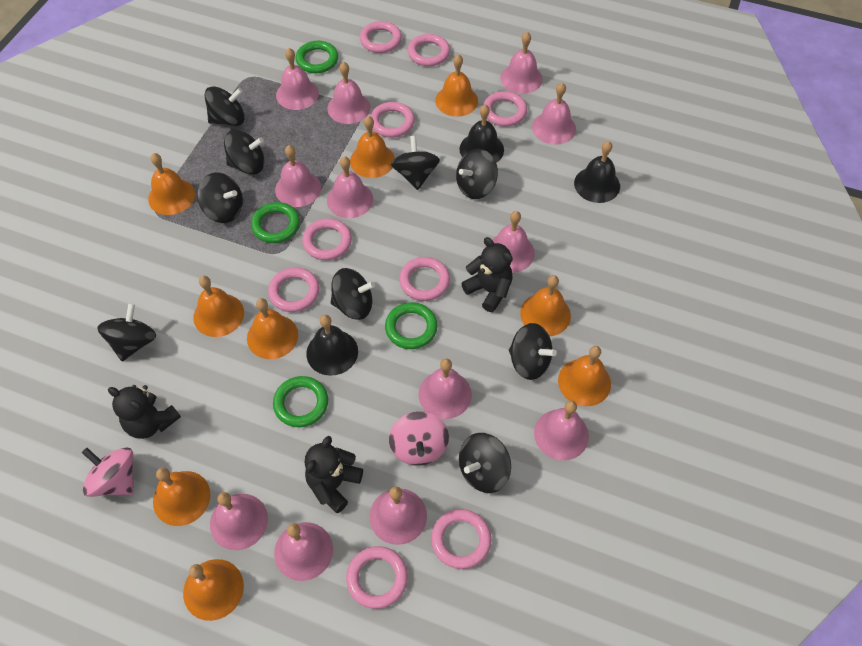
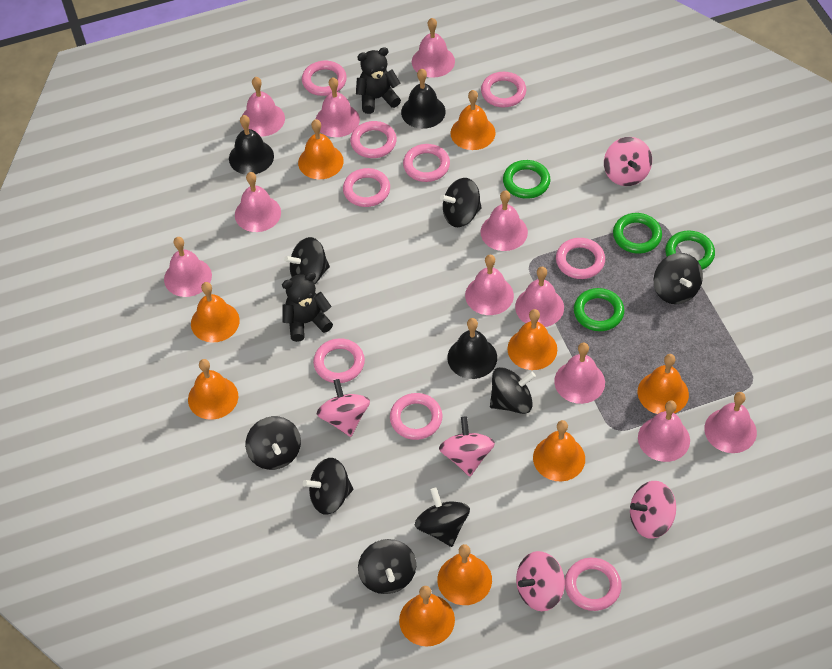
black spinning top: [97,303,156,362] [197,173,243,223] [204,86,245,126] [224,130,265,174] [331,268,375,320] [391,136,440,190] [456,149,498,199] [459,433,511,493] [509,323,557,380] = 9 -> [245,416,301,470] [284,237,330,284] [303,458,353,515] [358,539,416,594] [415,488,470,547] [440,178,482,227] [490,367,536,414] [653,253,703,304] = 8
black teddy bear: [108,385,181,439] [305,436,363,513] [461,237,513,312] = 3 -> [282,272,333,342] [356,47,401,114] = 2
pink bell: [210,492,268,550] [274,522,333,581] [275,145,321,207] [276,48,319,110] [327,62,371,124] [327,156,373,218] [369,486,427,545] [418,359,472,419] [492,211,535,273] [501,32,543,94] [532,83,576,145] [534,401,589,460] = 12 -> [164,237,212,297] [235,172,281,232] [241,77,285,136] [316,78,360,137] [412,18,455,78] [465,255,514,315] [481,190,528,251] [515,267,564,327] [554,343,605,404] [638,401,690,462] [704,392,757,453] = 11
pink spinning top: [82,448,134,497] [389,411,449,466] = 2 -> [317,379,370,437] [439,416,495,477] [516,551,565,611] [604,137,652,186] [630,481,676,539] = 5

